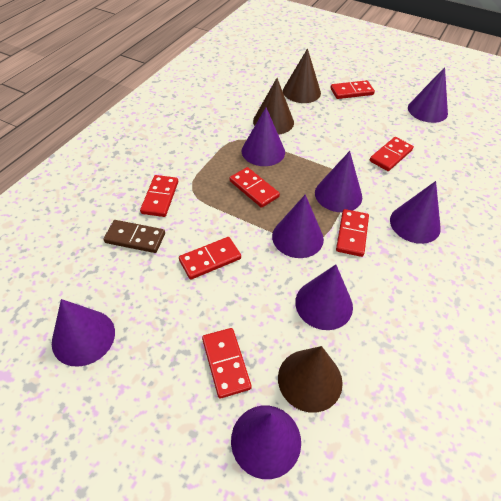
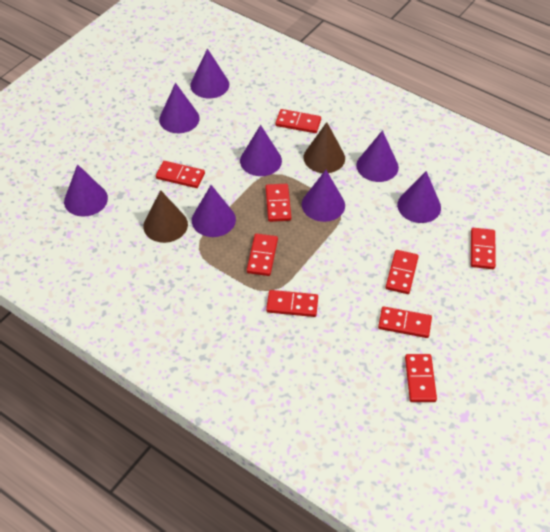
brown cone: [253,78,294,135] [278,346,343,413] [283,48,321,103] = 3 -> [143,190,188,243] [304,122,345,173] = 2
brown domino: [103,220,165,253] = 1 -> none = 0
red domino: [140,175,178,217] [179,237,241,280] [202,328,252,399] [230,167,280,208] [330,80,375,99] [336,209,369,257] [370,137,414,171] = 7 -> [156,161,205,188] [247,233,278,276] [266,184,291,222] [266,290,318,317] [275,109,321,133] [378,306,432,338] [386,250,419,294] [405,354,437,402] [471,228,496,269] = 9

